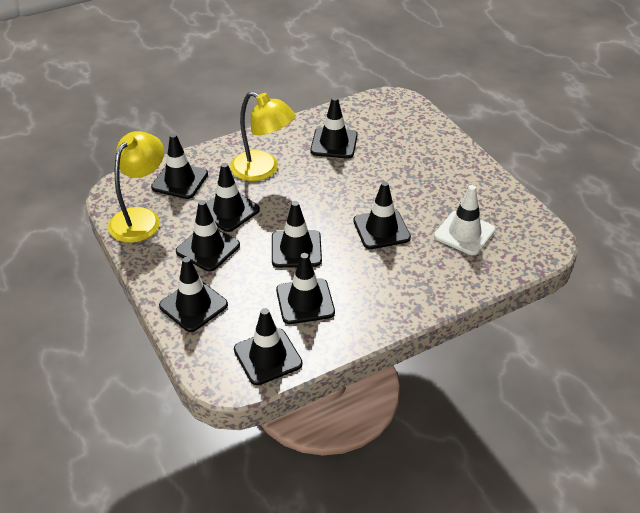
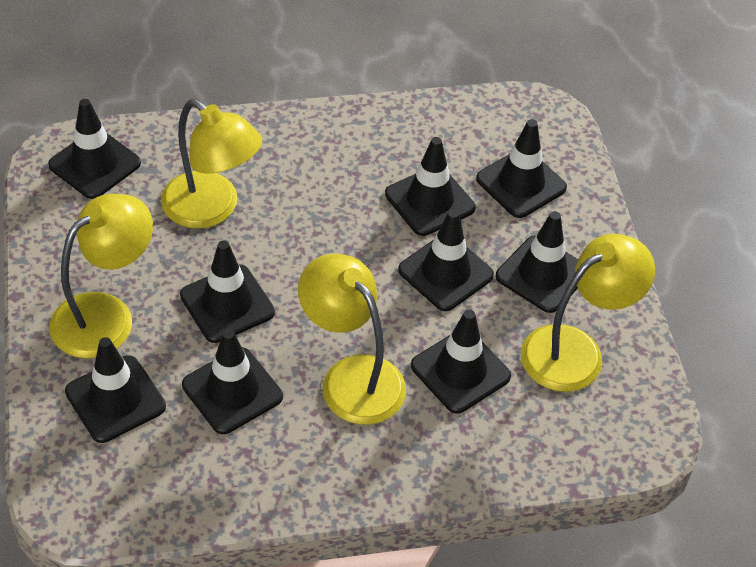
white traffic cone: [434,185,495,255] = 1 -> none = 0
yellow lamp: [108,131,164,243] [230,91,295,181] = 2 -> [50,194,153,358] [161,99,262,229] [298,254,406,425] [521,234,655,392] = 4

